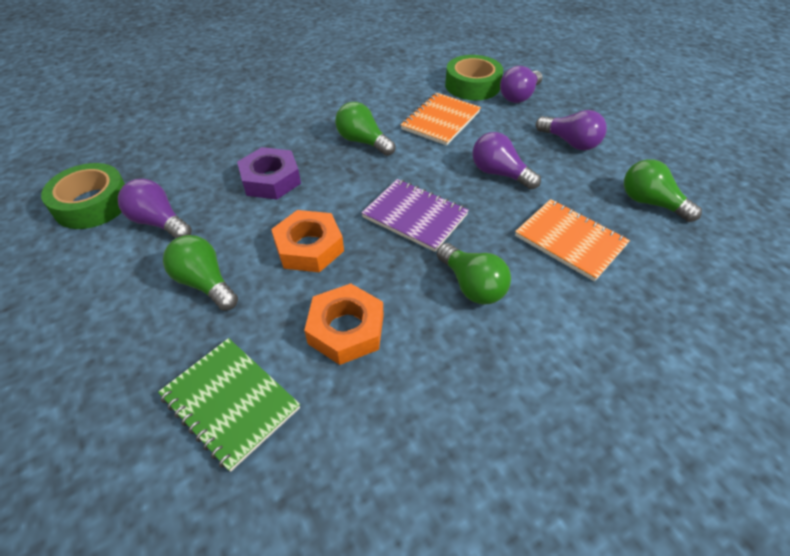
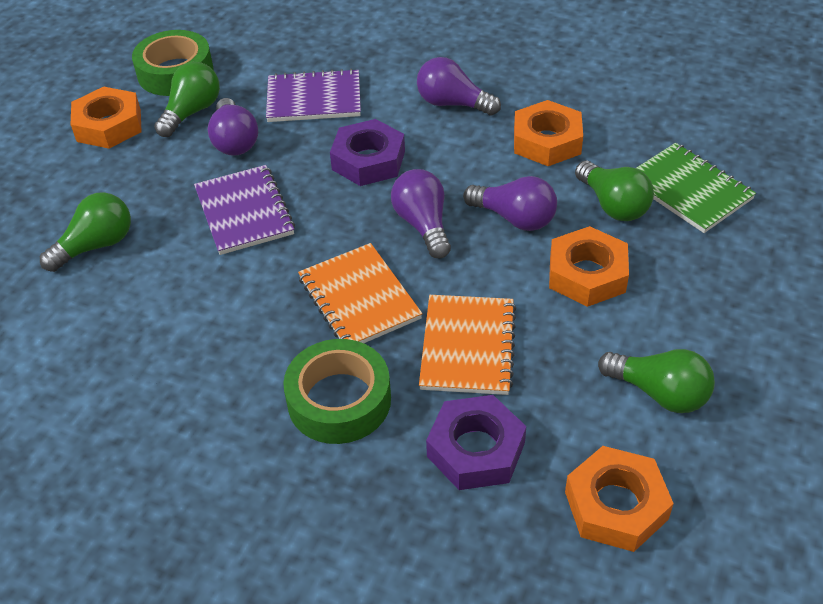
orange nut: [271,210,344,272] [304,283,384,365] = 2 -> [70,87,142,149] [514,100,583,166] [549,226,629,307] [565,446,674,552] = 4
purple notebook: [361,179,469,252] = 1 -> [194,165,295,255] [266,69,361,122] = 2
purple nut: [237,147,301,199] = 1 -> [330,119,405,186] [426,395,526,490] = 2

